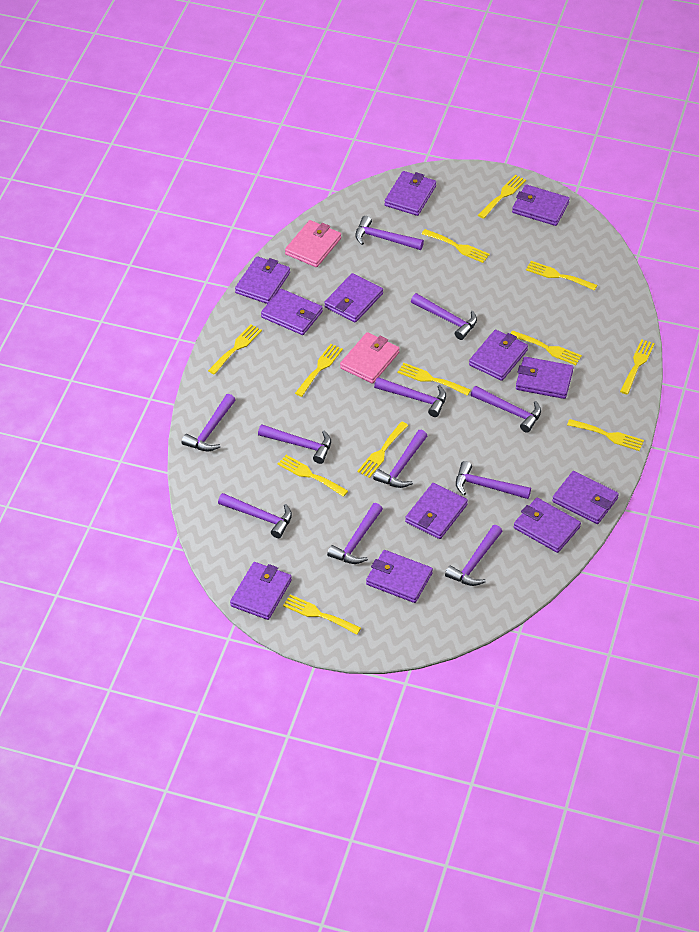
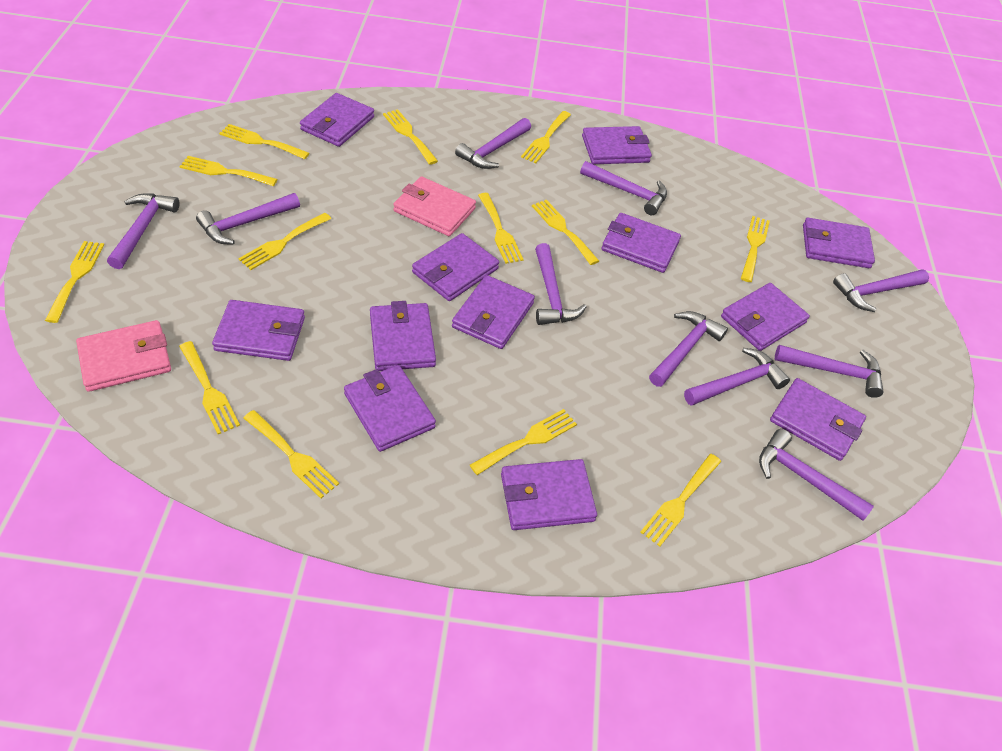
purple hammer: [182,394,235,451] [218,493,292,538] [258,424,331,464] [327,503,383,564] [355,216,424,250] [373,430,427,488] [374,377,446,417] [411,293,477,340] [445,525,503,586] [456,461,531,499] [471,386,541,433] = 11 -> [107,193,180,269] [196,193,300,245] [455,118,531,169] [535,243,586,325] [580,161,667,215] [649,311,728,387] [684,348,790,406] [759,429,874,521] [775,345,883,398] [833,270,929,312] = 10
yellow fork: [208,325,262,374] [278,455,348,497] [283,594,361,635] [295,344,343,397] [357,422,408,478] [398,363,471,396] [422,229,490,263] [478,175,526,219] [510,331,582,365] [526,261,597,291] [567,419,644,451] [620,339,655,394] = 12 -> [45,241,104,323] [179,156,277,186] [179,341,240,434] [219,124,309,159] [238,213,331,270] [243,410,339,498] [383,109,438,165] [470,409,577,475] [478,193,524,264] [521,111,571,163] [532,200,599,265] [640,454,721,547] [741,216,770,282] = 13

